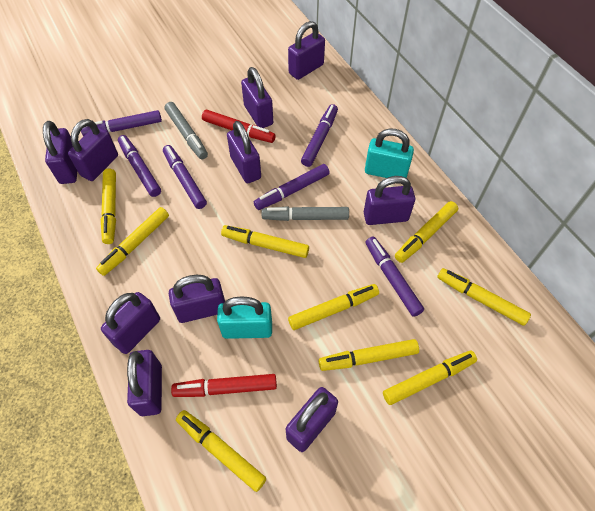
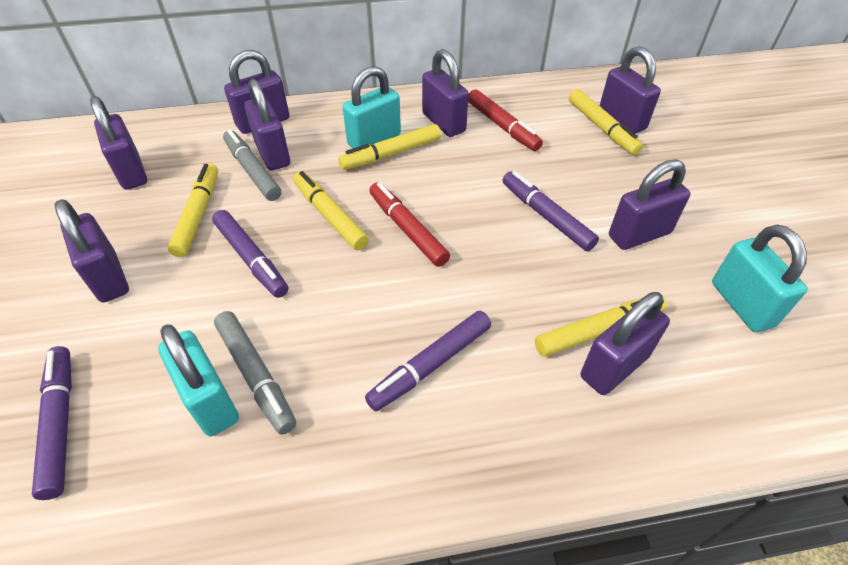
purple marker: [81,110,162,136] [118,135,161,197] [163,145,207,209] [254,164,330,210] [301,104,338,167] [366,236,424,317] = 6 -> [32,346,72,500] [212,210,289,298] [365,311,491,411] [503,171,599,251] = 4
purple padlock: [43,121,77,184] [68,119,118,181] [101,292,160,354] [127,350,162,416] [169,275,225,323] [227,121,261,183] [241,67,273,128] [286,387,338,452] [288,21,325,80] [364,176,415,225] = 10 -> [55,199,129,303] [90,96,147,190] [224,50,289,134] [244,79,290,170] [422,49,469,137] [581,292,670,395] [599,46,661,134] [609,160,690,250] = 8
turquoise padlock: [217,296,272,339] [365,128,414,178] = 2 -> [158,324,239,436] [342,66,401,148] [712,225,807,332] = 3
yellow marker: [96,207,169,276] [101,169,116,244] [176,410,267,492] [221,225,309,258] [288,284,379,330] [319,339,419,371] [383,350,477,405] [395,201,458,263] [437,268,531,326] = 9 -> [167,163,218,257] [293,171,369,250] [338,124,441,170] [535,295,667,357] [569,89,643,155] = 5

